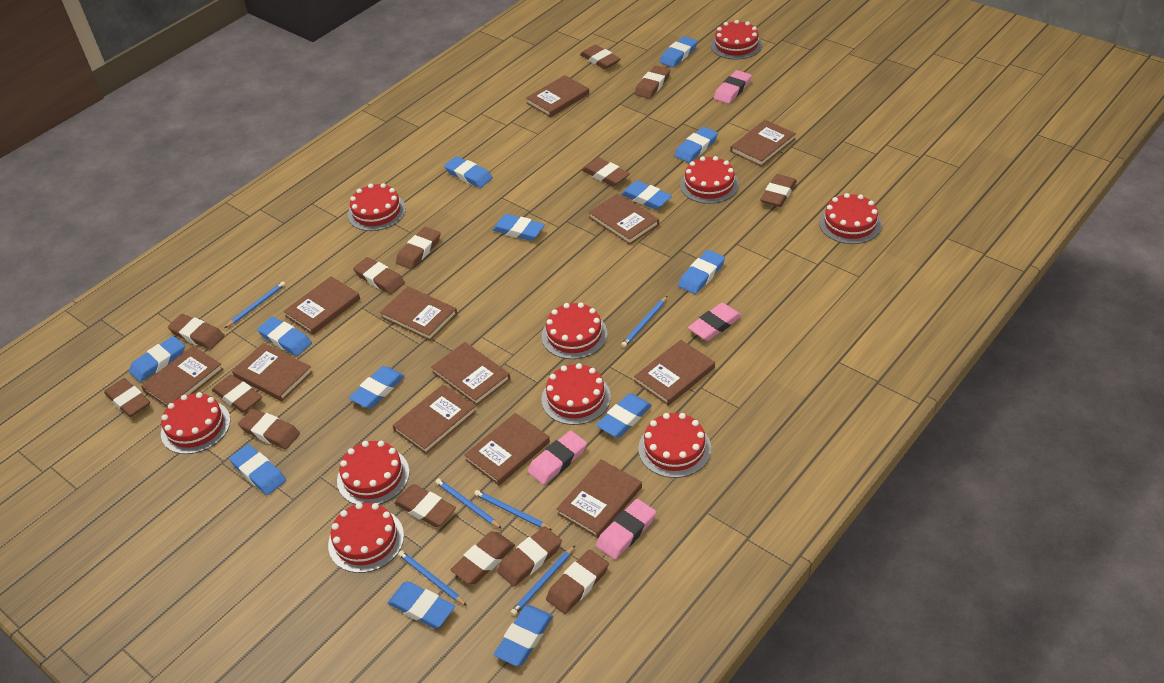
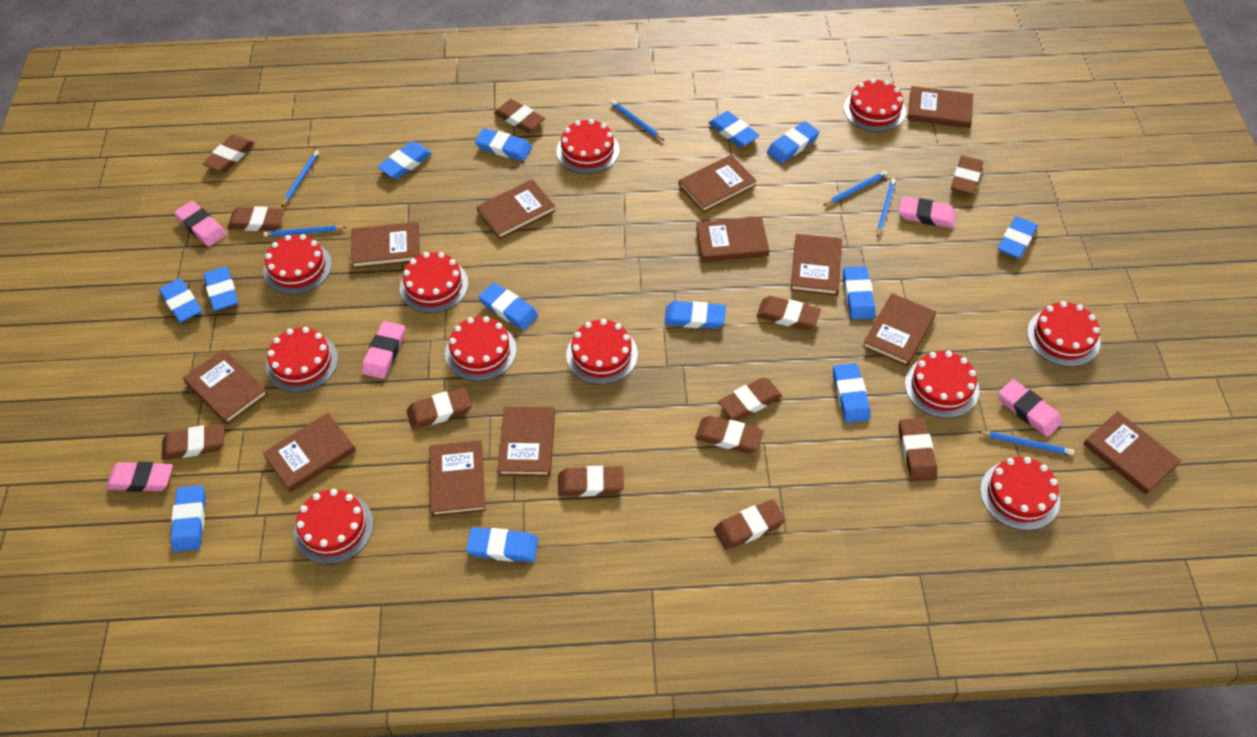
brown eraser: [104,378,150,417] [168,314,224,350] [212,374,262,413] [238,409,300,449] [353,257,405,294] [394,484,456,527] [396,227,441,269] [450,532,515,584] [497,526,562,587] [546,550,609,614] [580,45,620,69] [582,157,630,186] [635,65,670,99] [760,174,797,207] = 14 -> [162,424,224,460] [203,134,255,172] [227,206,285,231] [407,387,472,429] [494,99,545,133] [558,466,624,497] [695,416,764,453] [714,499,786,550] [718,377,782,421] [757,296,821,330] [899,418,937,480] [951,155,983,195] = 12
pink eraser: [527,431,587,485] [596,499,656,559] [688,303,742,341] [714,70,752,104] = 4 -> [106,462,173,492] [174,201,227,247] [362,321,405,379] [899,197,956,228] [998,379,1062,437] = 5
red cake: [161,392,231,454] [328,502,404,573] [337,441,410,505] [348,183,406,231] [541,363,611,425] [542,303,607,359] [638,413,711,478] [680,156,739,204] [711,20,762,60] [819,193,882,244] = 10 -> [263,234,332,295] [266,327,338,393] [294,489,374,564] [400,252,468,313] [445,316,517,381] [557,119,619,174] [566,319,638,385] [844,79,906,132] [905,351,979,418] [980,457,1060,530] [1027,301,1101,367] = 11

